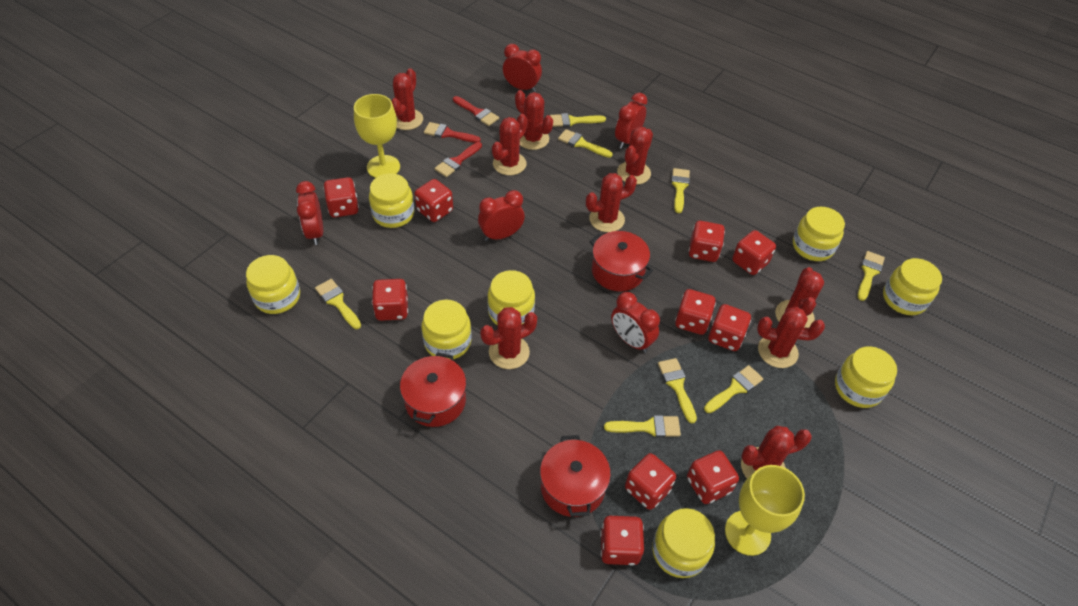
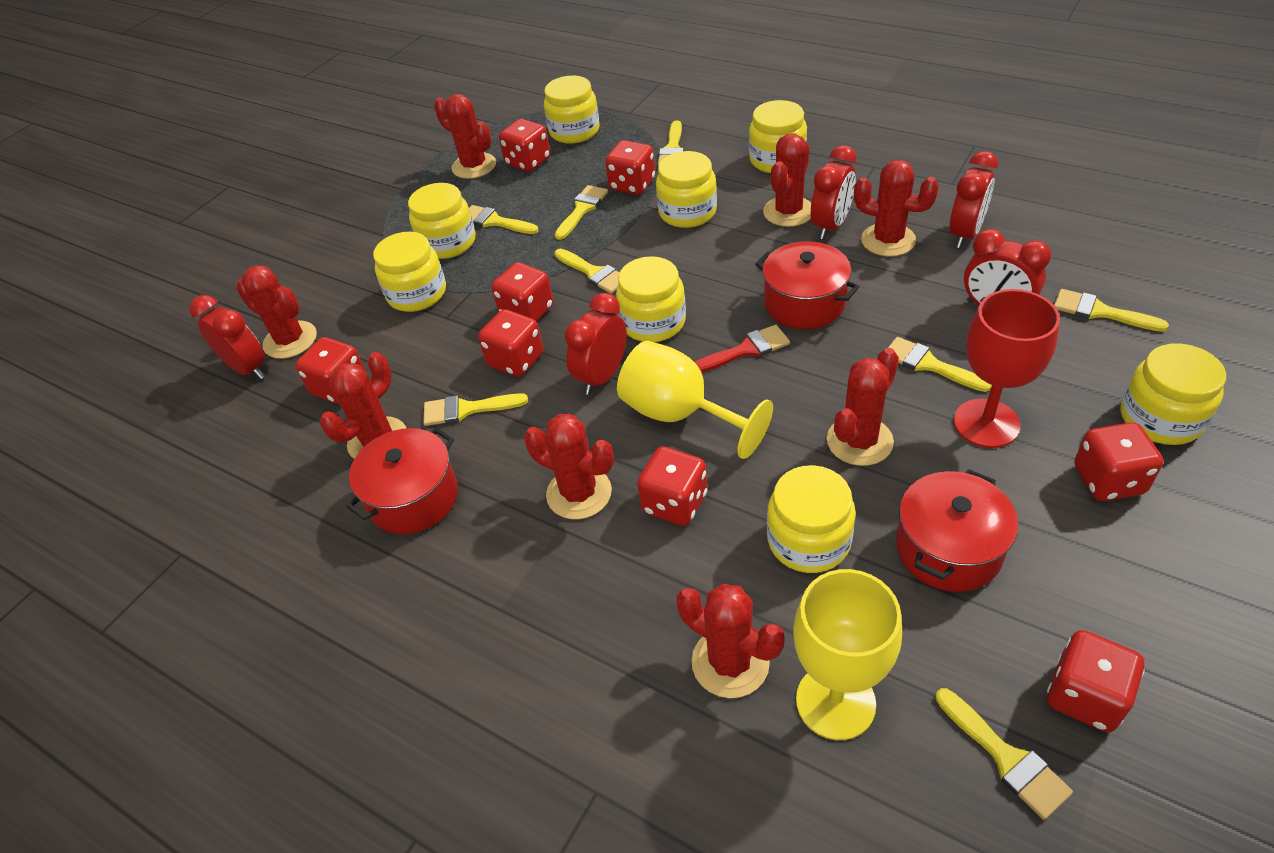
red brush: [424,122,481,143] [435,142,482,177] [453,96,499,126] = 3 -> [695,325,790,373] = 1
red cactus: [391,68,423,130] [480,307,537,369] [492,114,528,175] [515,90,553,150] [586,173,637,232] [617,127,653,185] [741,426,812,478] [757,307,825,368] [775,267,824,328] = 9 -> [236,265,317,359] [320,352,406,459] [434,94,496,179] [524,414,614,519] [677,584,785,698] [763,133,811,227] [827,348,899,466] [854,160,939,257] = 8
red dice: [323,177,359,217] [372,279,408,321] [415,179,453,222] [600,515,644,566] [625,453,676,510] [675,289,716,335] [687,450,739,504] [689,221,725,262] [708,304,751,351] [732,230,776,275] = 10 -> [295,337,367,404] [478,309,543,377] [491,262,553,321] [499,119,550,172] [605,140,655,195] [637,446,707,526] [1047,630,1145,732] [1074,422,1164,501] = 8
red goblet: none = 0 -> [954,289,1060,448] = 1

